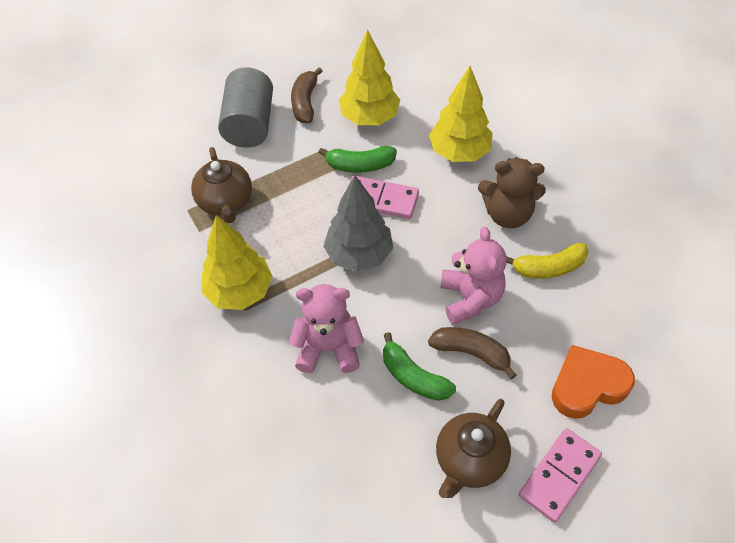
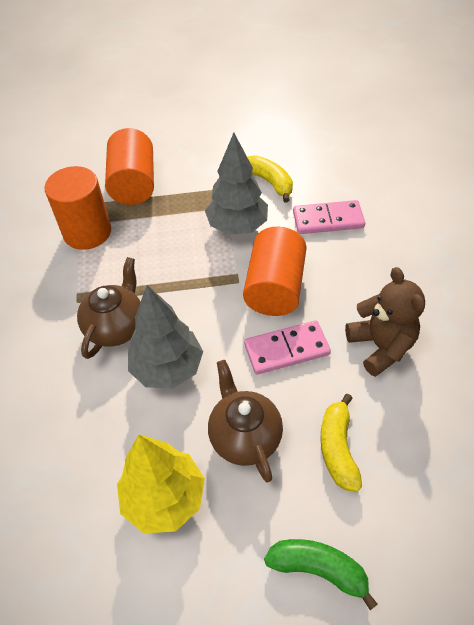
brown banana: [291,67,323,123] [428,327,516,379] = 2 -> none = 0
green banana: [318,146,397,173] [383,332,456,401] = 2 -> [264,539,378,610] = 1
grey cylinder: [218,68,273,148] = 1 -> none = 0
grey tree: [323,175,393,272] = 1 -> [128,285,203,389] [205,133,268,235] = 2
orange cylinder: none = 0 -> [45,166,111,250] [105,128,154,205] [243,227,307,316] = 3
orange heart: [552,345,635,419] = 1 -> none = 0
pink teddy bear: [288,284,364,373] [440,227,507,325] = 2 -> none = 0
yellow banana: [506,243,589,279] = 1 -> [247,155,293,202] [320,394,362,491] = 2
yellow tree: [201,215,273,310] [339,29,400,125] [429,66,493,162] = 3 -> [117,435,205,533] = 1

